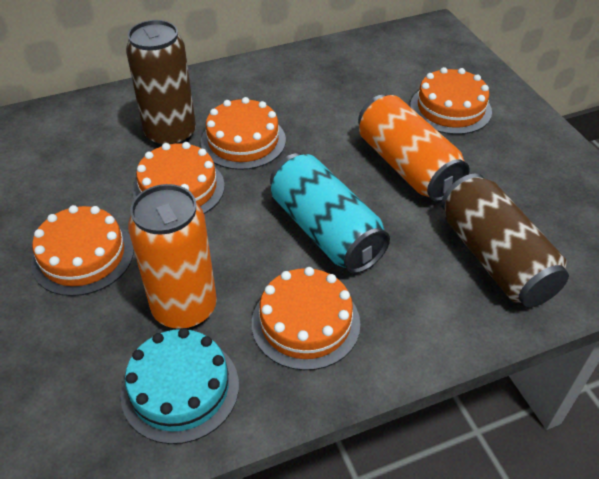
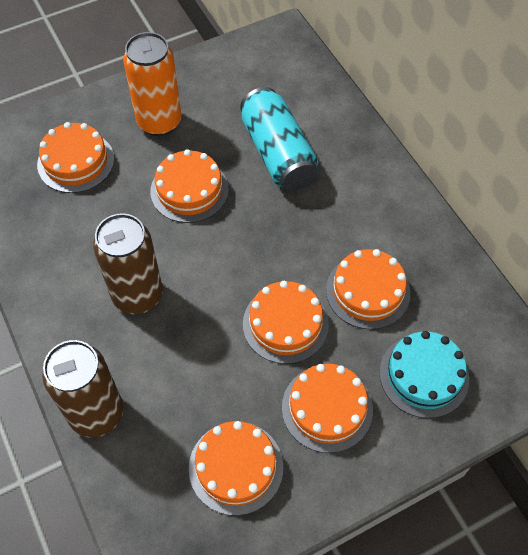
orange cake: [31,205,134,296] [133,142,225,214] [201,97,286,170] [252,267,360,370] [410,67,492,135] = 5 -> [37,122,114,193] [150,149,229,223] [189,421,283,516] [243,281,329,364] [282,364,373,453] [326,249,410,329] = 6
orange can: [128,184,217,330] [358,95,470,202] = 2 -> [123,32,182,136] = 1

